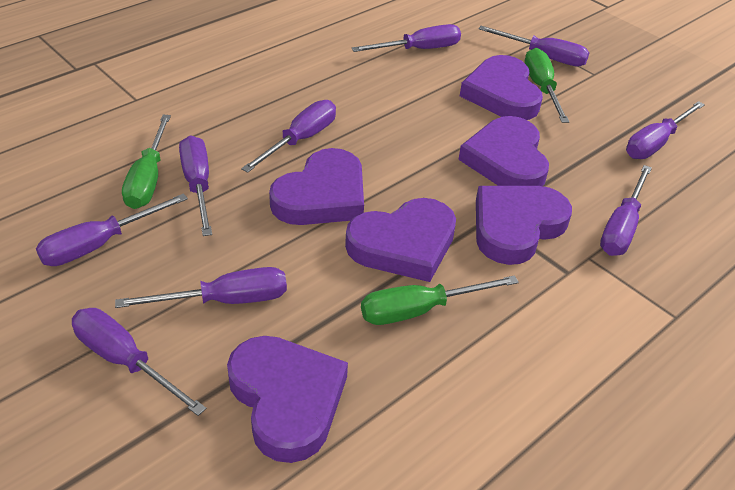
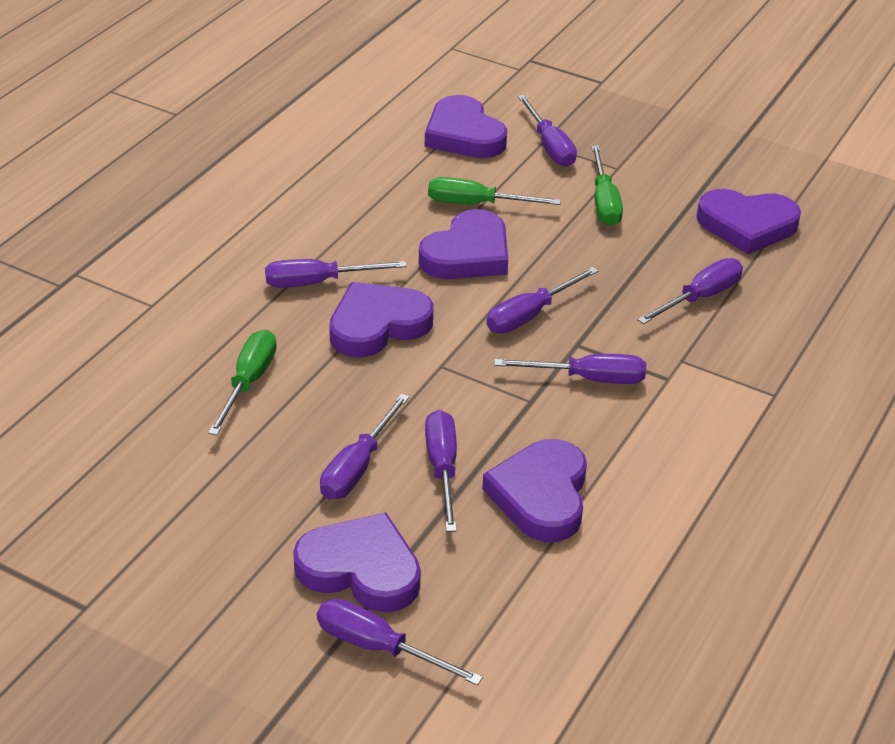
purple screwdriver: [36,193,188,266] [72,308,206,416] [115,267,287,308] [179,135,212,236] [241,100,336,173] [352,24,461,52] [478,26,589,67] [600,165,652,256] [626,101,705,159] = 9 -> [265,259,407,288] [317,598,483,686] [320,394,410,500] [425,410,457,532] [487,267,599,333] [494,354,646,384] [518,95,577,167] [637,258,743,324] = 8

